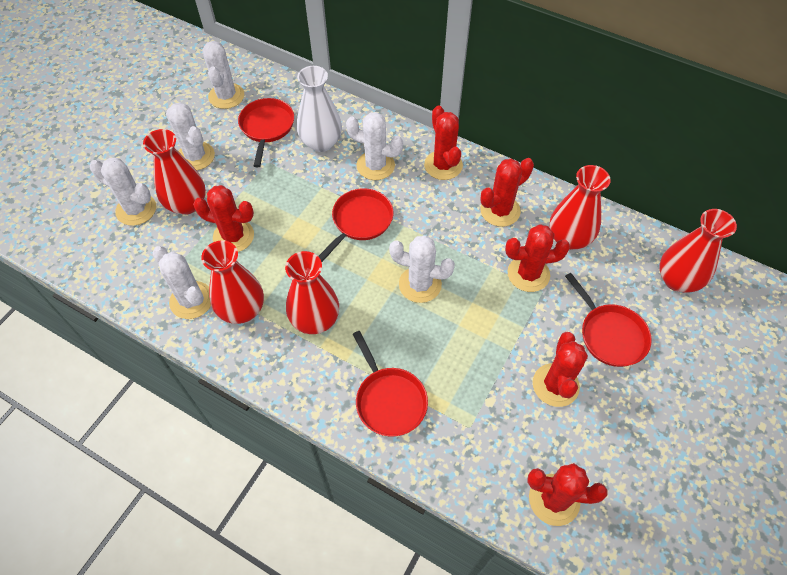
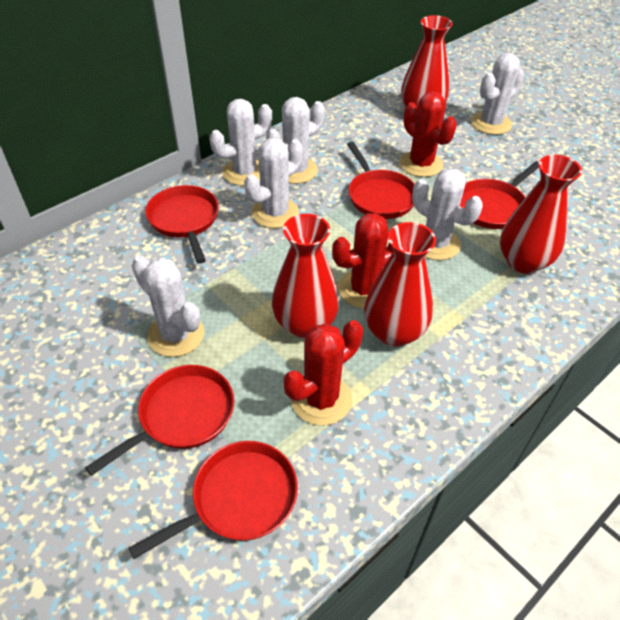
red cactus: [193,185,254,252] [424,105,463,180] [480,158,534,227] [505,224,570,292] [527,463,607,526] [533,332,588,407] = 6 -> [284,320,363,426] [332,213,394,309] [400,91,457,177] = 3
red pan: [238,98,294,167] [318,188,393,262] [353,331,428,437] [565,273,652,367] = 4 -> [85,365,234,476] [129,441,298,559] [145,185,219,264] [347,142,415,219] [460,161,539,229] = 5
red vase: [143,129,206,215] [201,241,264,324] [285,251,339,334] [549,165,611,250] [659,209,737,293] = 5 -> [272,214,339,338] [364,222,436,347] [401,15,453,108] [500,155,582,274] = 4
white vase: [297,66,342,152] = 1 -> none = 0

